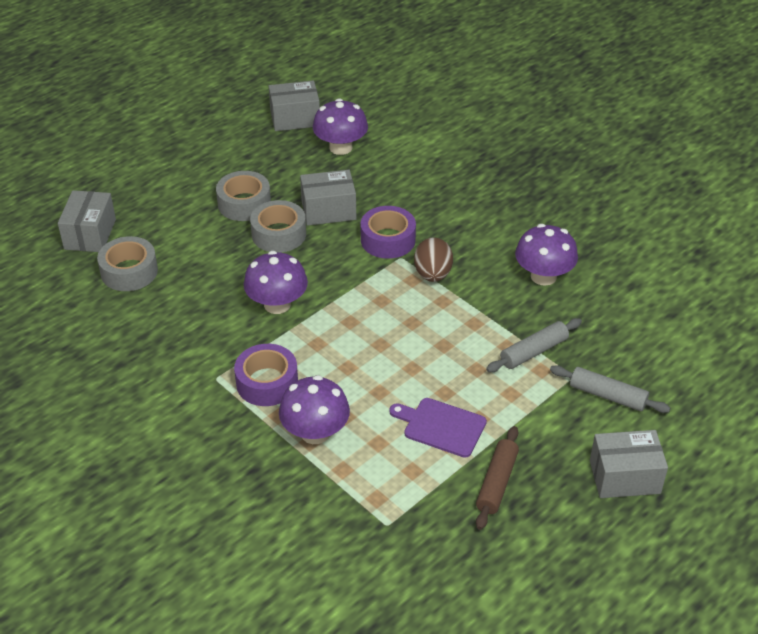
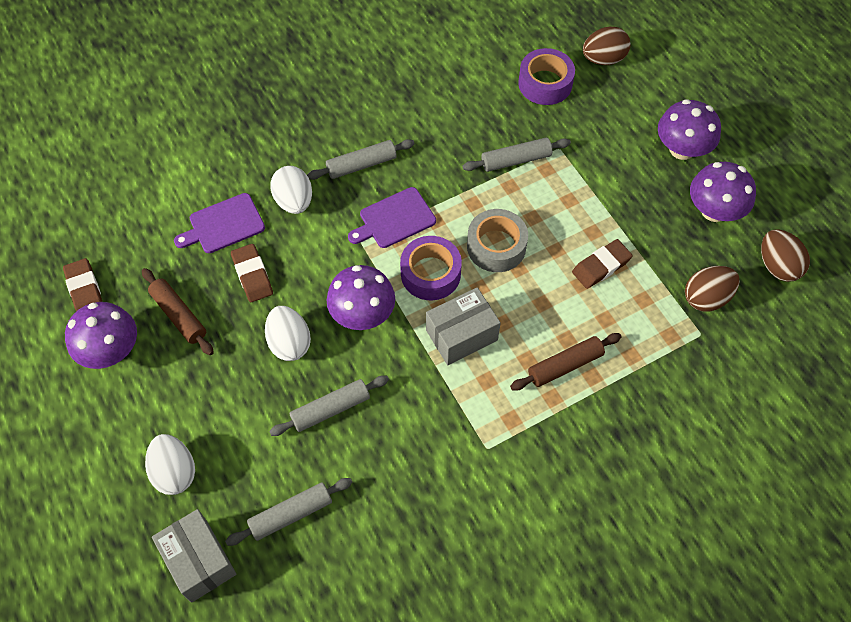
brown egg: [414,237,453,282] = 1 -> [583,26,630,65] [685,266,740,312] [761,229,810,282] = 3
brown eraser: none = 0 -> [63,258,102,311] [231,244,273,302] [572,239,633,289] = 3
brown rolling pin: [476,426,519,530] = 1 -> [142,268,214,355] [510,333,622,390] = 2
grey box: [58,190,116,252] [269,80,320,131] [300,170,356,226] [590,430,668,498] = 4 -> [152,509,236,603] [426,287,501,365] = 2
grey rolling pin: [486,318,582,372] [550,365,670,413] = 2 -> [225,478,352,546] [269,376,389,436] [307,139,415,180] [462,138,571,172] = 4
grey tape: [97,236,158,291] [216,171,271,221] [250,200,306,253] = 3 -> [467,209,528,272] = 1
purple cutting board: [389,398,487,458] = 1 -> [174,193,265,253] [348,187,436,248] = 2
white egg: none = 0 -> [145,434,195,495] [265,306,311,361] [270,166,312,214] = 3

